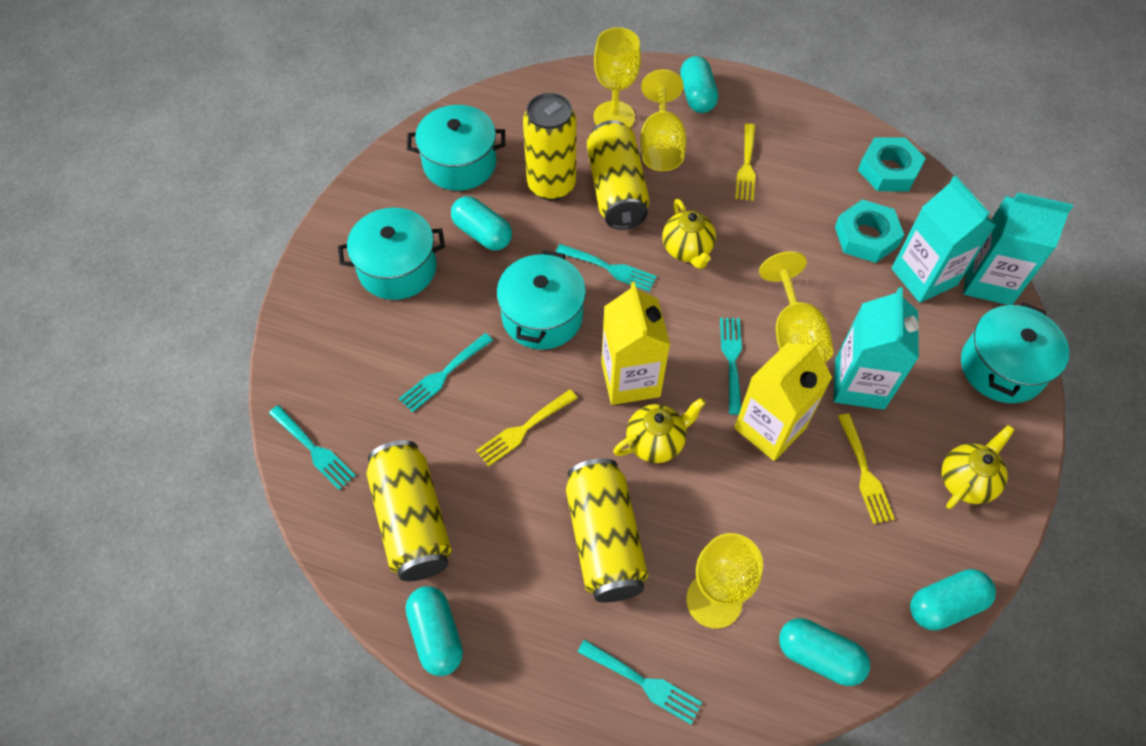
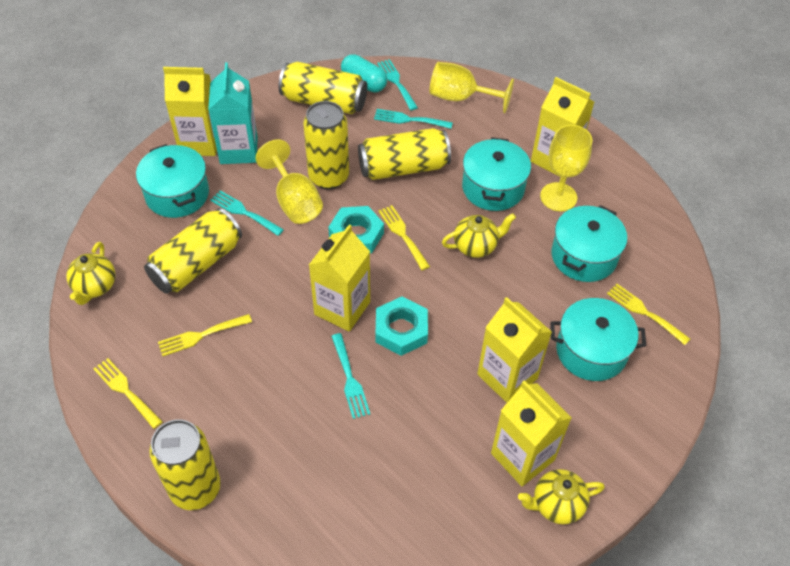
turquoise capsule: [406,586,463,676] [451,196,512,251] [680,56,718,113] [779,618,870,686] [910,569,996,631] = 5 -> [341,54,387,92] = 1
turquoise carton: [834,287,919,410] [891,176,996,303] [963,193,1073,305] = 3 -> [208,63,257,164] = 1
turquoise fork: [269,405,356,490] [399,333,493,412] [556,244,657,292] [577,639,702,725] [720,318,742,415] = 5 -> [210,190,284,236] [331,333,370,419] [374,109,453,129] [377,59,418,110] = 4
yellow can: [367,440,452,581] [523,93,576,201] [566,458,648,602] [587,120,650,230] = 4 -> [144,208,242,294] [149,419,221,510] [278,62,367,114] [303,101,349,189] [358,128,451,180] = 5
yellow carton: [601,282,670,405] [734,340,832,461] = 2 -> [163,67,217,156] [309,225,370,332] [477,297,552,403] [491,380,571,486] [531,77,594,177] = 5
yellow fork: [476,389,577,466] [735,124,756,201] [838,413,895,524] = 3 -> [93,358,163,429] [158,314,252,356] [378,205,430,270] [607,284,690,345] = 4
yellow goblet: [594,27,641,127] [640,69,686,171] [686,533,763,629] [759,251,834,362] = 4 -> [255,140,323,224] [429,62,514,113] [540,125,593,211] = 3

